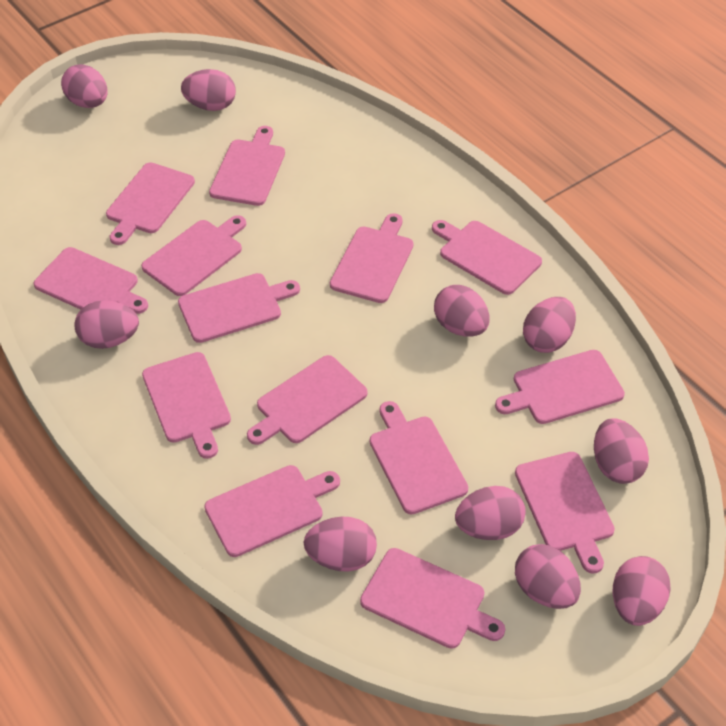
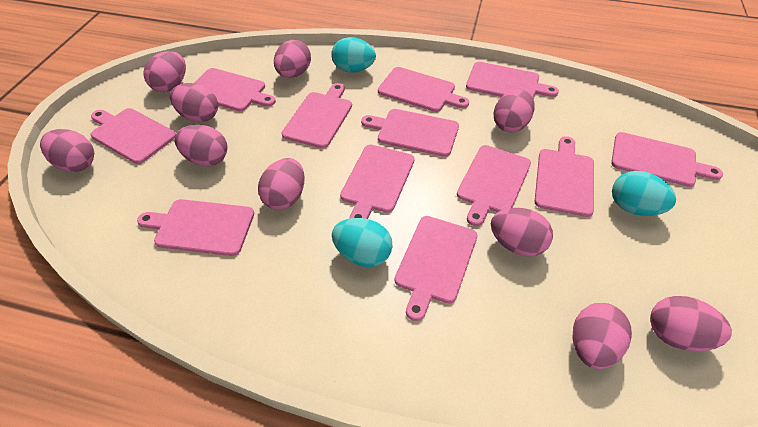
pink cutting board: [34,247,148,314] [106,162,195,245] [141,215,246,296] [142,352,231,459] [178,273,300,343] [204,465,340,557] [209,126,285,206] [247,355,368,445] [330,213,414,303] [360,548,505,649] [369,401,468,515] [432,220,542,295] [495,350,625,424] [515,452,615,574] = 14 -> [91,108,176,164] [137,199,254,256] [194,68,276,111] [282,83,352,148] [340,145,415,219] [361,109,459,157] [378,67,469,112] [395,216,477,321] [457,145,531,226] [466,62,559,99] [535,136,594,217] [611,132,723,187] = 12
turquoise egg: none = 0 -> [331,37,376,73] [332,218,393,267] [612,171,676,216] = 3

